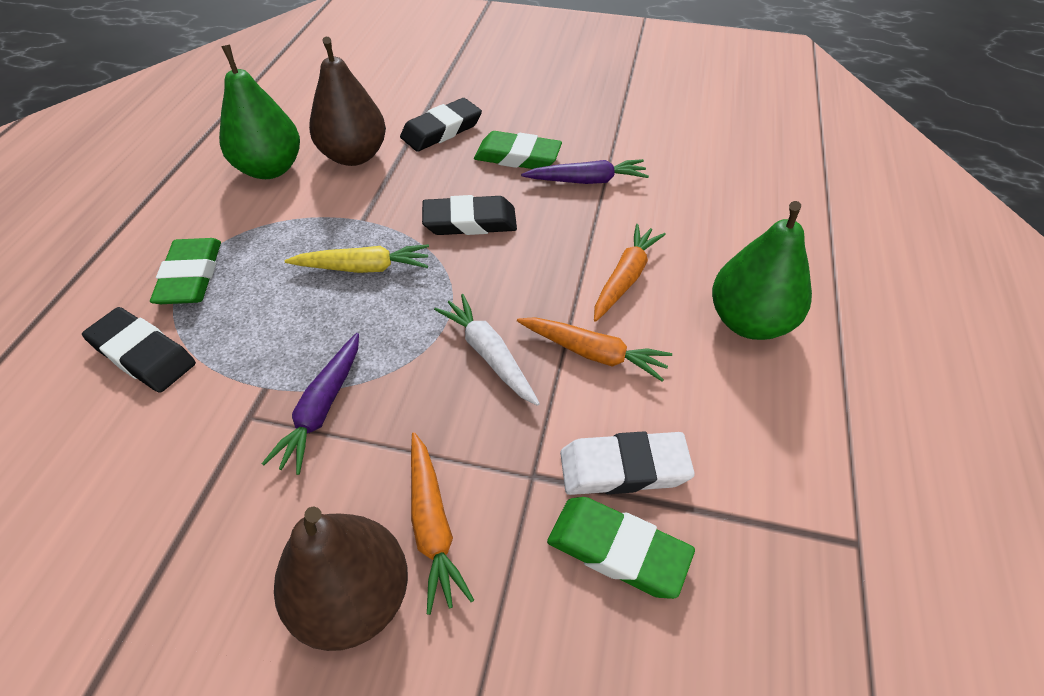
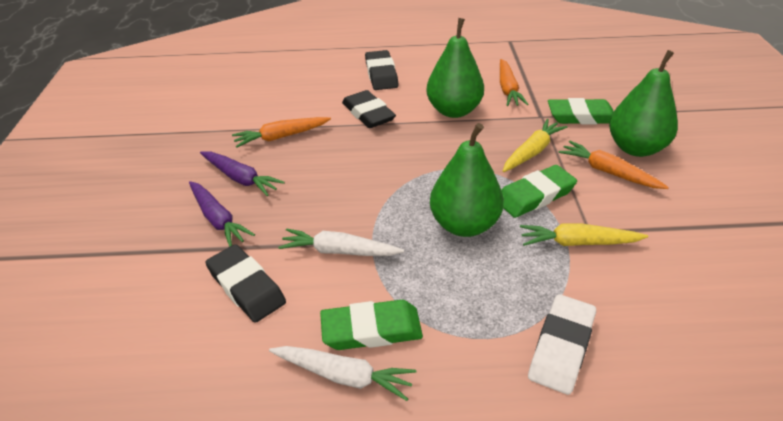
brown pear: [274,506,408,651] [309,37,386,166] = 2 -> none = 0
green pear: [219,45,300,179] [712,201,812,340] = 2 -> [426,18,484,118] [430,123,504,237] [609,50,678,157] = 3
white carrot: [434,294,540,406] = 1 -> [269,346,416,401] [278,228,404,256] = 2
yellow carrot: [285,244,429,273] = 1 -> [503,119,568,172] [520,224,648,246] = 2

